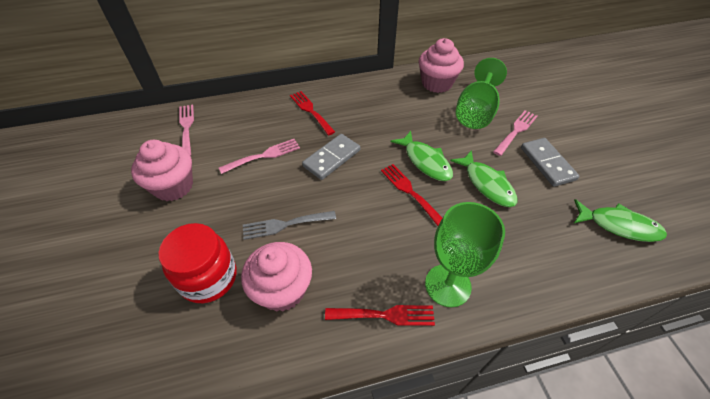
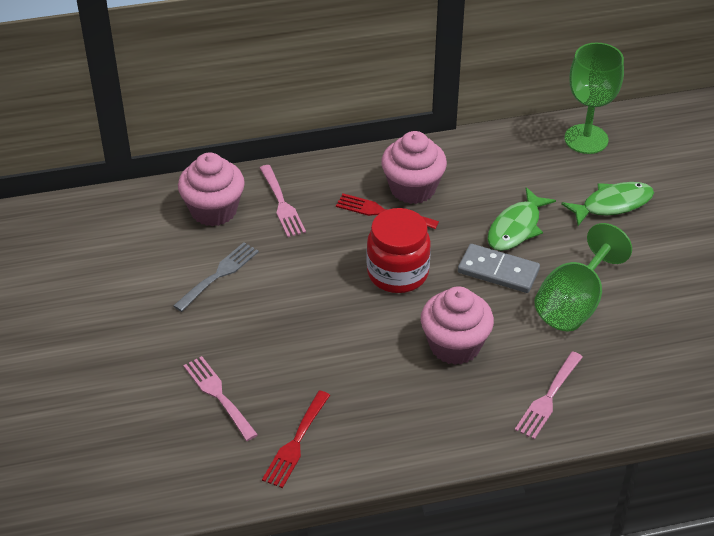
green fish: [391,131,453,181] [450,150,517,207] [574,199,667,242] = 3 -> [487,187,556,251] [561,182,654,226] = 2
grey domino: [302,134,360,180] [521,138,579,187] = 2 -> [458,244,540,293] = 1
red fork: [290,91,335,135] [325,305,435,326] [381,164,442,226] = 3 -> [262,391,330,488] [336,193,439,229] = 2

